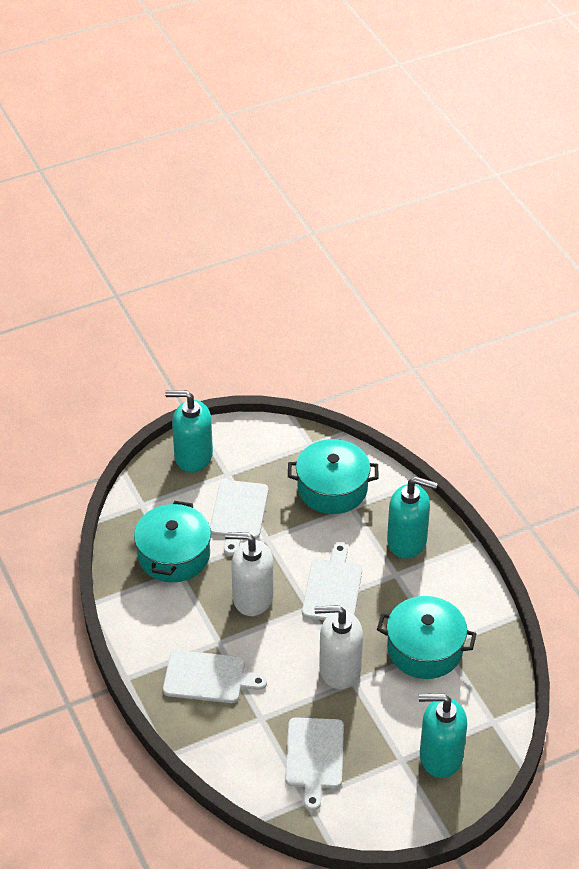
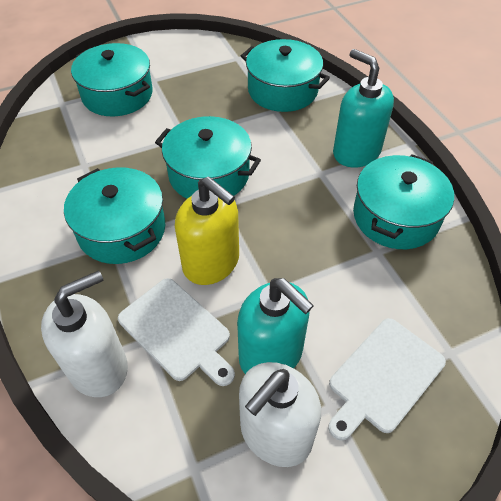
turquoise pot: [134,501,211,582] [288,439,378,514] [377,596,477,679] = 3 -> [64,167,165,264] [71,43,153,116] [155,116,261,199] [241,39,330,112] [353,154,454,249] = 5
turquoise soap dispenser: [165,390,213,472] [387,477,438,559] [419,693,467,778] = 3 -> [237,278,314,374] [333,49,394,167] = 2
white cutting board: [163,650,267,703] [210,480,268,556] [285,717,344,811] [302,543,362,620] = 4 -> [118,278,235,386] [328,318,446,441] = 2
yellow soap dispenser: none = 0 -> [175,176,239,285] = 1

